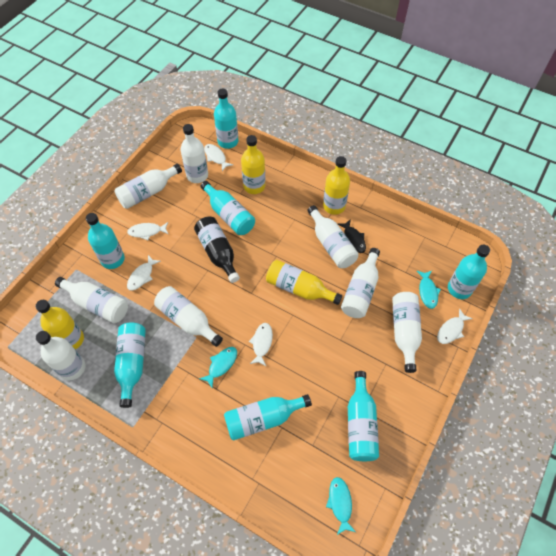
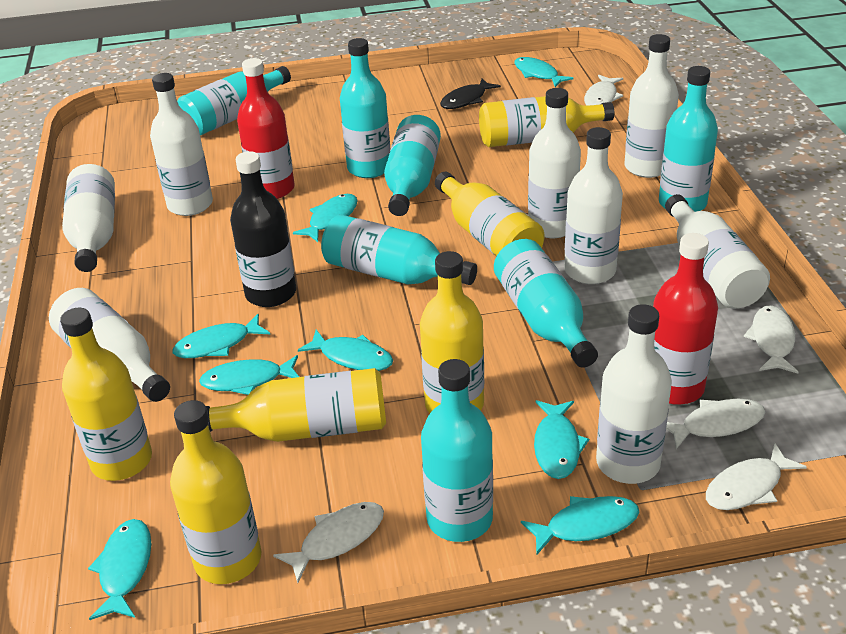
red bottle: none = 0 -> [237,58,295,199] [653,233,718,405] = 2
turquoise fish: [199,347,237,388] [326,477,356,535] [417,271,441,309] = 3 -> [88,519,151,620] [172,314,270,358] [199,355,299,395] [293,194,358,242] [298,330,393,371] [514,57,574,87] [521,496,639,554] [534,400,589,479] = 8
yellow bottle: [35,300,84,349] [241,135,265,194] [266,260,342,305] [323,156,350,215] = 4 -> [60,308,152,481] [170,400,262,584] [206,368,386,442] [420,251,484,413] [435,172,544,257] [479,96,614,147] = 6

